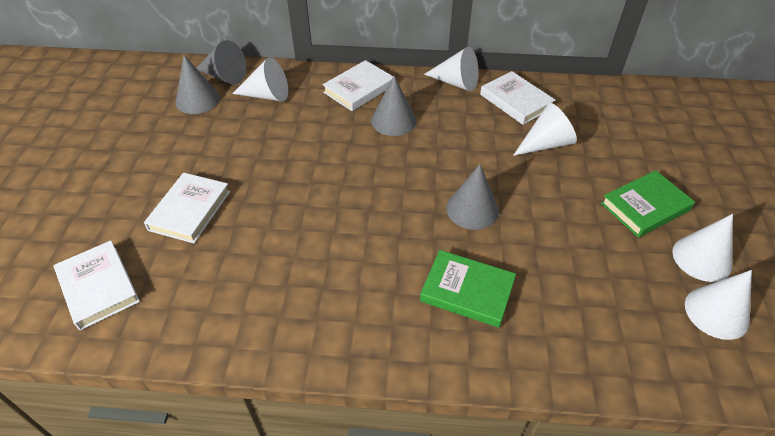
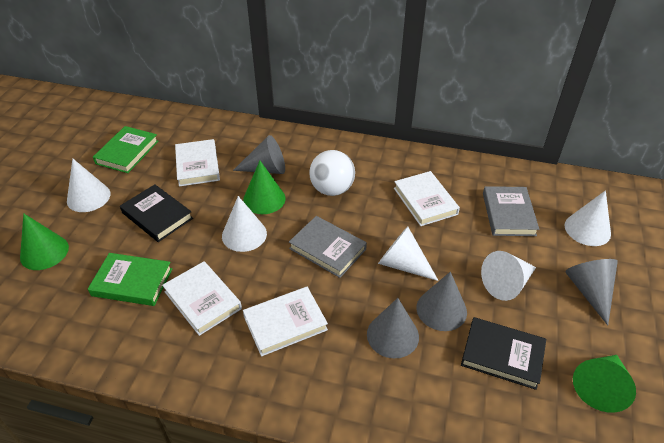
black book: none = 0 -> [120,184,193,242] [461,317,546,390] = 2
green cone: none = 0 -> [20,213,69,270] [243,161,286,214] [573,355,636,413] = 3
grey book: none = 0 -> [289,216,367,278] [483,186,539,236] = 2
white ball: none = 0 -> [309,150,355,196] = 1

